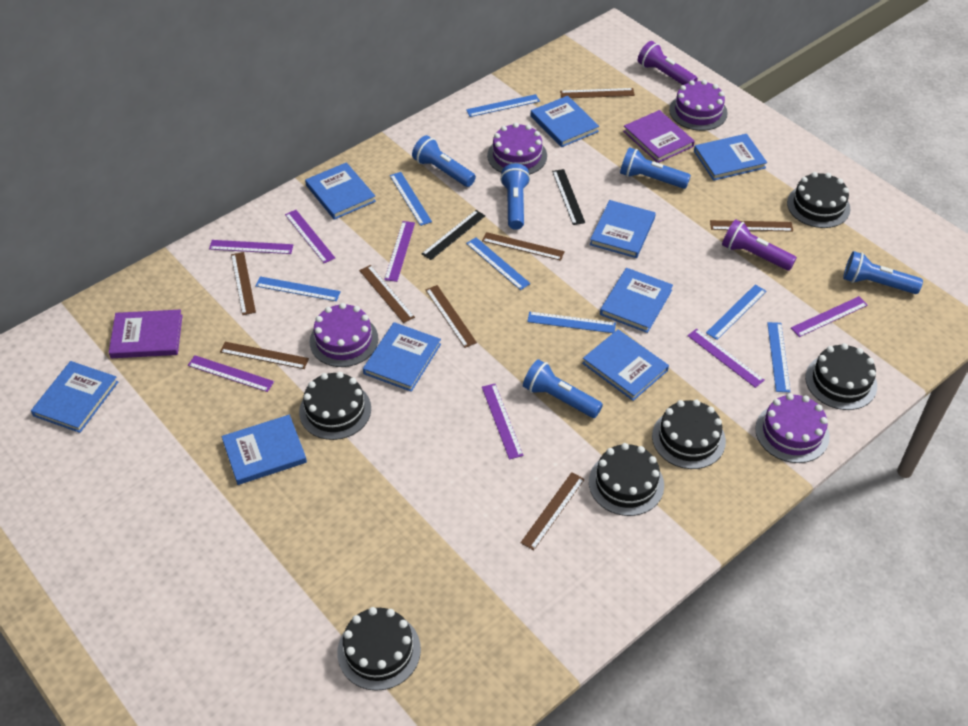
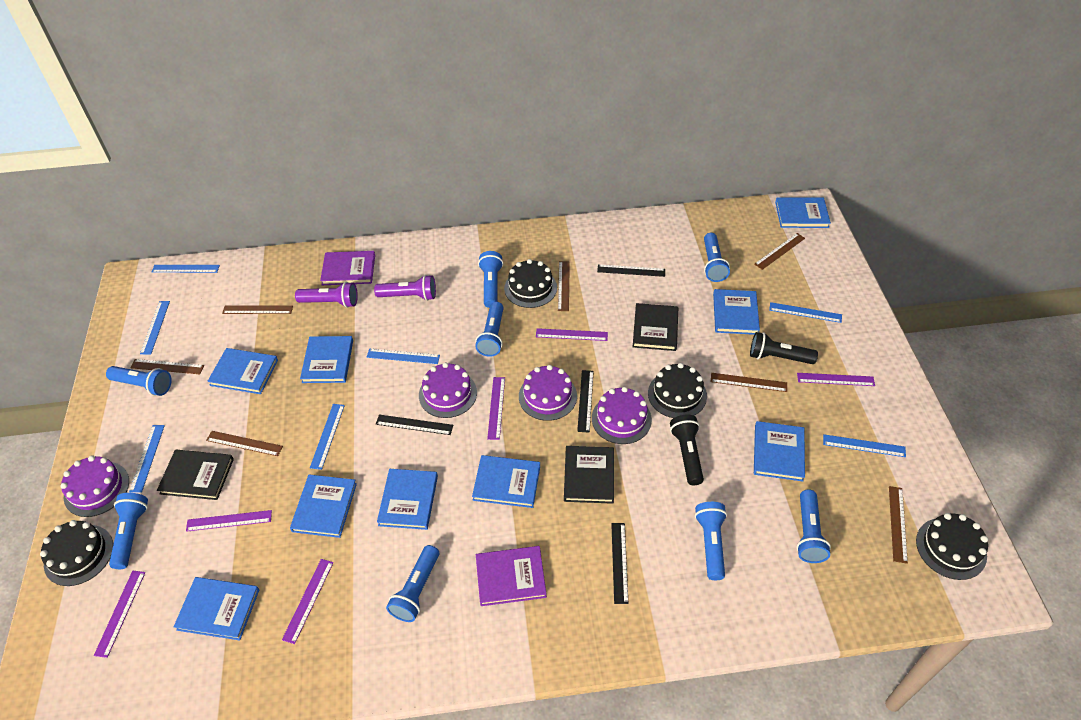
black book: none = 0 -> [157,450,234,500] [564,446,614,504] [633,303,678,351] = 3
black cake: [299,372,371,440] [337,607,421,691] [589,443,664,516] [652,400,726,469] [787,172,851,228] [805,343,877,410] = 6 -> [40,520,113,586] [504,259,557,308] [648,363,707,418] [916,513,988,580] = 4
black flashlight: none = 0 -> [670,415,704,485] [750,332,818,364] = 2
black ruler: [422,210,485,260] [552,169,585,225] = 2 -> [376,414,453,435] [577,370,594,433] [597,264,665,277] [611,523,629,604] = 4
blue flashlight: [412,135,476,187] [500,163,530,230] [523,359,603,418] [620,147,691,189] [843,251,923,294] = 5 -> [106,366,172,396] [109,493,148,569] [386,545,439,622] [475,302,503,357] [478,251,503,308] [695,502,727,580] [704,233,730,282] [796,489,831,563] = 8
brown ruler: [220,342,309,369] [231,252,256,315] [359,265,415,323] [426,285,477,348] [482,232,565,261] [520,472,585,550] [560,88,635,98] [710,220,793,232] = 8 -> [130,359,204,374] [206,431,283,456] [222,305,293,314] [558,261,570,311] [711,373,787,392] [754,233,805,270] [889,486,908,564] = 7
purple ruler: [188,355,274,392] [209,240,293,254] [285,210,335,263] [384,221,415,282] [482,384,523,459] [687,329,765,388] [791,296,868,337] = 7 -> [94,571,146,658] [186,510,272,532] [282,559,334,644] [487,377,505,440] [536,328,608,341] [797,373,875,386] = 6

